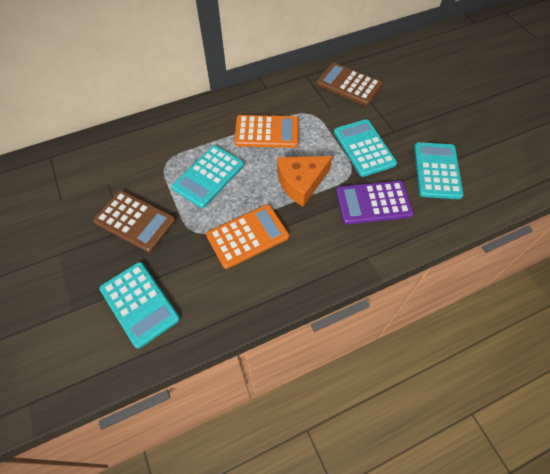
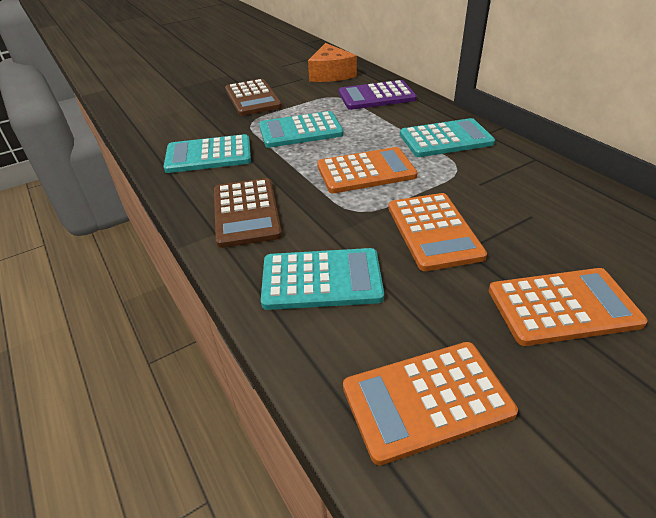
orange calculator: [206,204,289,269] [234,115,298,148] = 2 -> [317,147,418,193] [343,342,518,465] [388,193,487,271] [488,268,648,346] = 4

